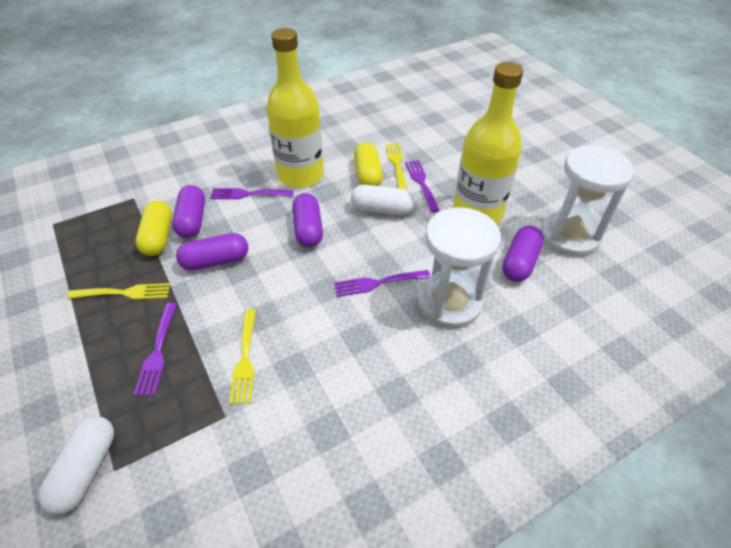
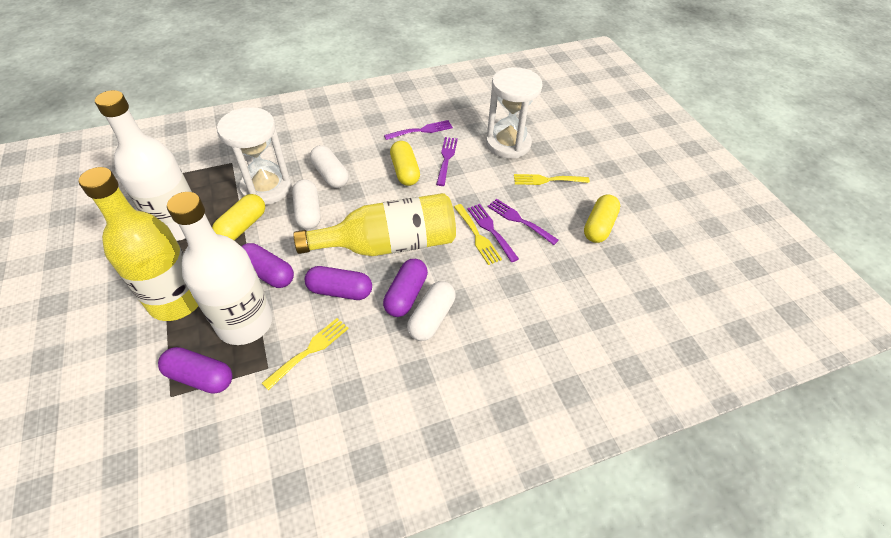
white bottle: none = 0 -> [95,90,192,241] [167,192,273,345] = 2
white capsule: [38,416,114,515] [351,185,415,215] = 2 -> [292,179,321,229] [310,145,348,188] [407,281,456,341] = 3
yellow capsule: [135,201,172,256] [354,142,383,186] = 2 -> [212,194,265,240] [390,141,420,186] [584,195,620,243] = 3

